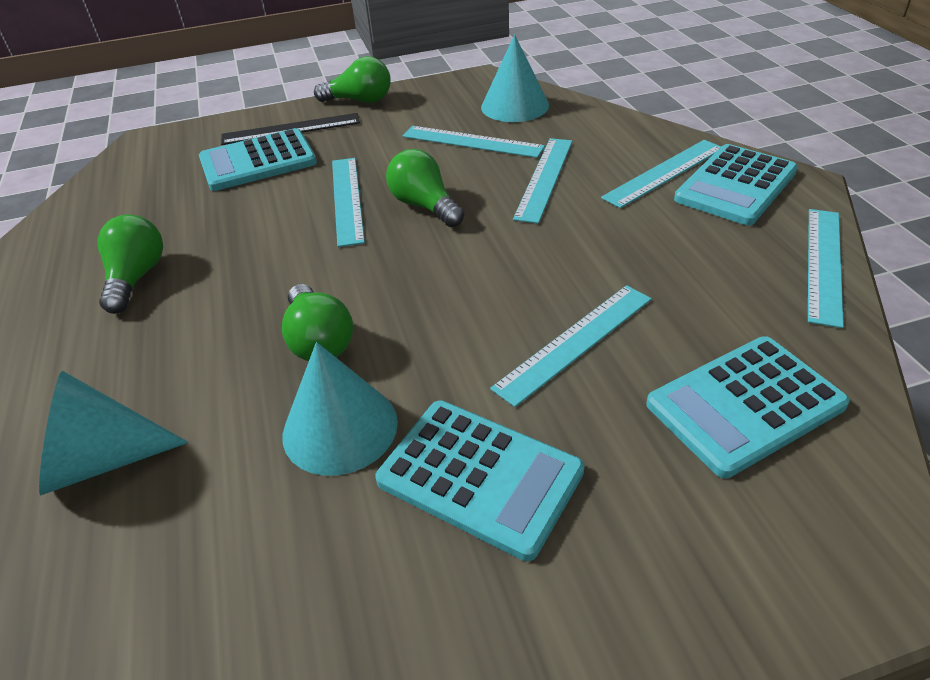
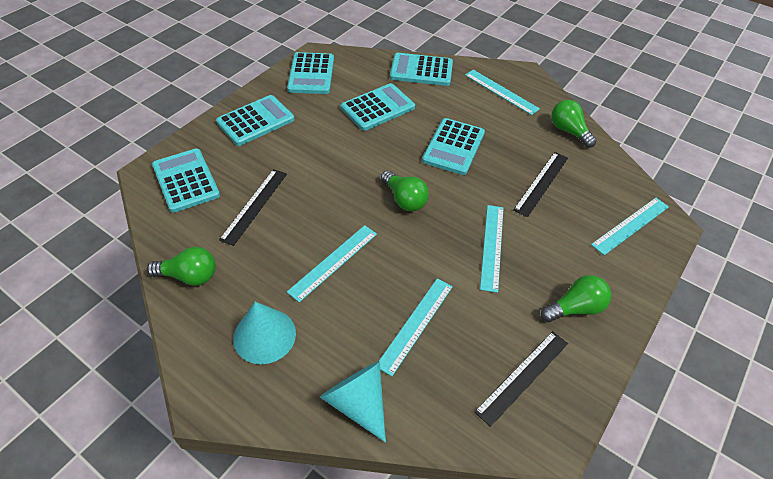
black ruler: [221,113,360,145] = 1 -> [219,169,287,246] [474,331,568,427] [513,152,568,217] = 3
turquoise calculator: [199,128,317,191] [375,400,584,561] [646,336,850,478] [674,144,798,225] = 4 -> [152,149,220,213] [216,95,294,146] [287,52,334,94] [341,83,415,131] [390,53,453,86] [422,118,485,175] = 6
turquoise cone: [39,371,188,496] [283,342,398,476] [481,35,549,122] = 3 -> [233,302,296,364] [320,361,386,443] = 2
turquoise ruler: [332,158,365,247] [403,126,545,158] [490,285,651,407] [513,138,572,224] [601,140,721,208] [808,209,844,328] = 6 -> [287,225,377,302] [379,278,453,376] [465,70,540,115] [480,205,504,293] [591,198,669,255] = 5

